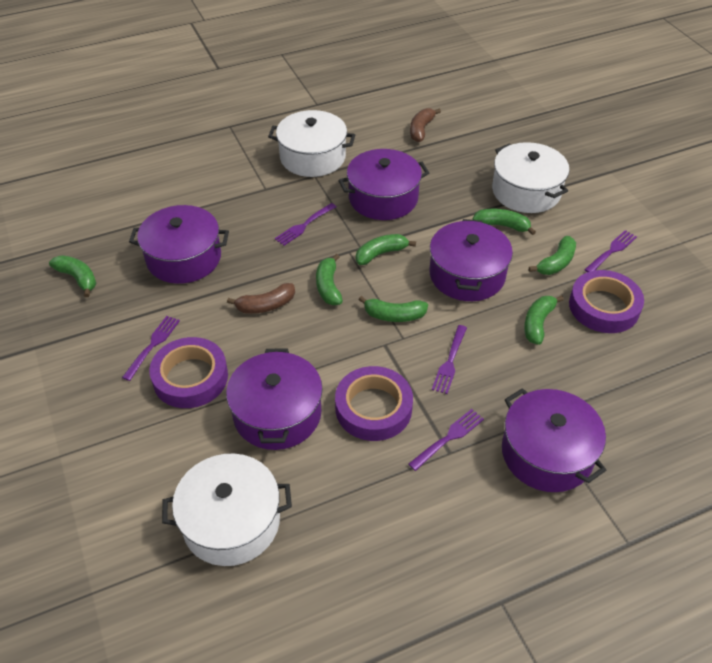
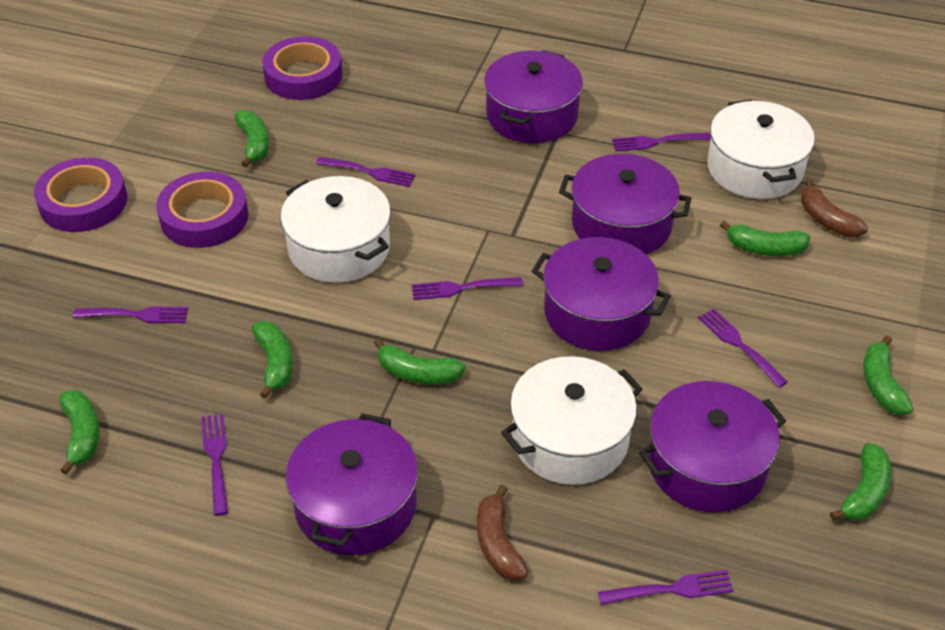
purple fork: [122,316,180,381] [275,203,336,246] [409,409,484,471] [432,325,467,394] [584,230,637,272] = 5 -> [73,306,188,323] [201,413,228,516] [316,157,416,187] [412,277,523,300] [598,570,734,605] [612,133,711,151] [698,309,788,387] = 7

